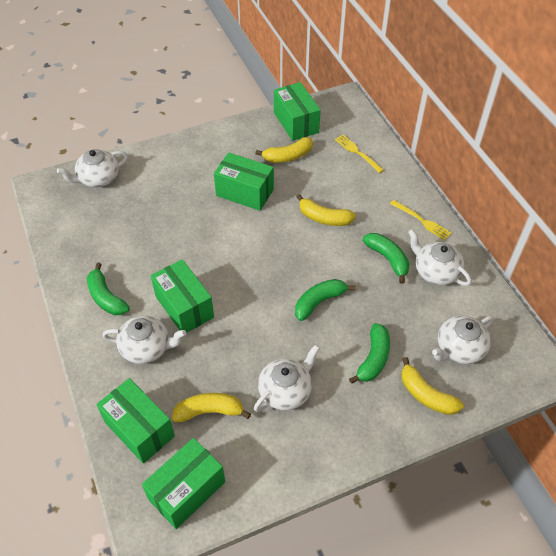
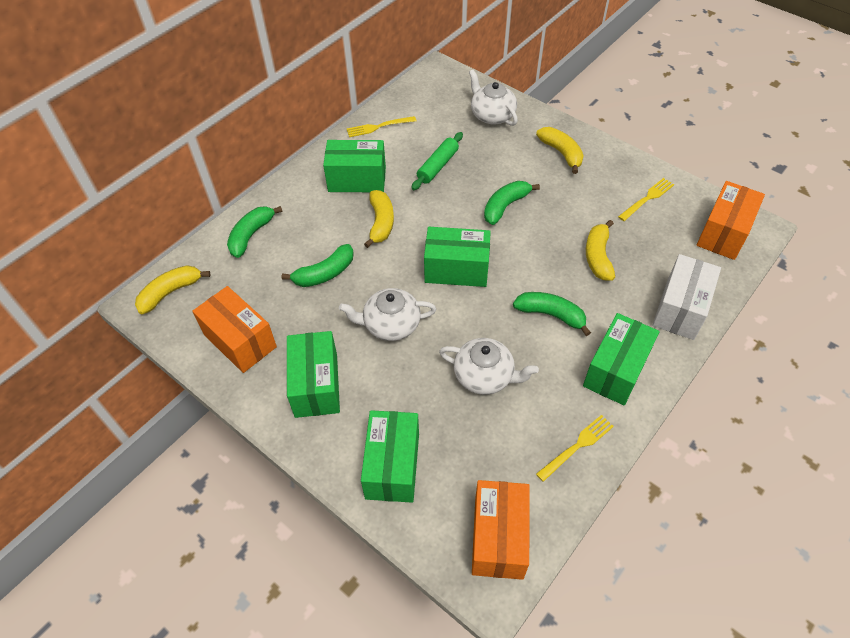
green rolling pin: none = 0 -> [411,132,463,190] = 1
orange box: none = 0 -> [192,286,277,373] [472,480,530,580] [696,181,765,260] = 3
white box: none = 0 -> [652,254,721,340] = 1
white teapot: [57,149,128,188] [102,315,186,364] [254,345,320,412] [408,229,471,286] [432,316,494,364] = 5 -> [339,288,436,341] [439,338,539,395] [469,69,518,126] = 3
yellow fork: [335,135,384,173] [390,200,451,240] = 2 -> [347,116,416,137] [536,415,614,482] [618,178,674,221] = 3

